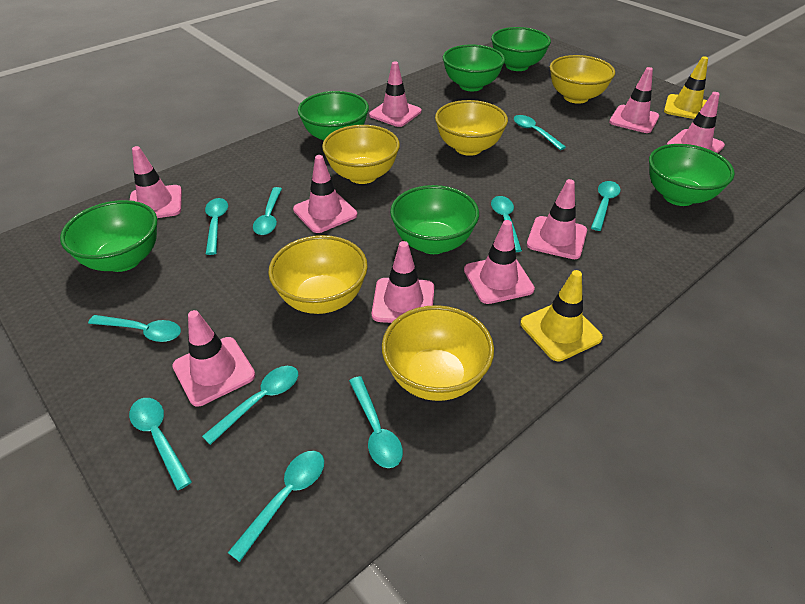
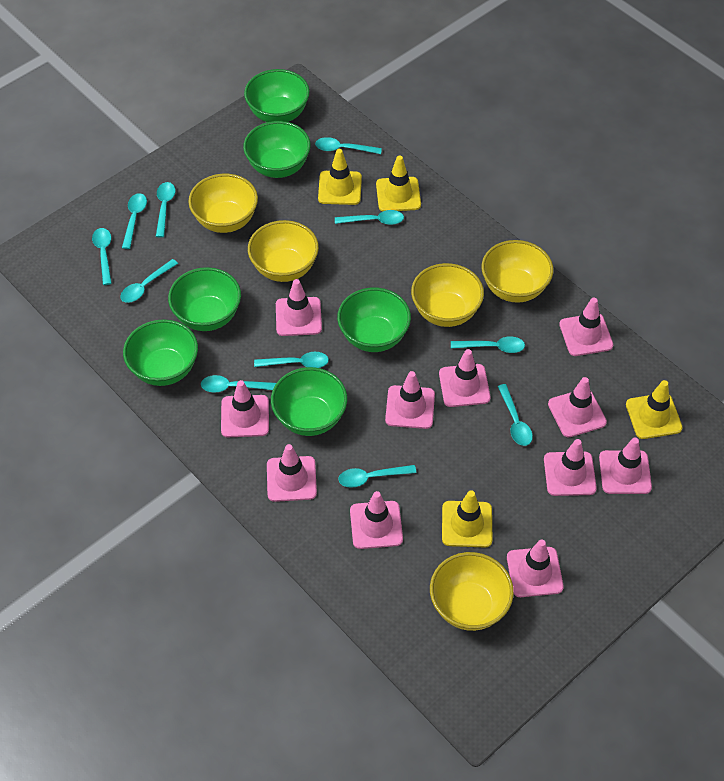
pink traffic cone: [130,146,182,218] [172,310,255,406] [293,155,357,233] [369,61,421,127] [372,241,434,323] [464,220,535,304] [527,179,587,259] [609,67,659,133] [667,92,725,153] = 9 -> [221,380,269,437] [267,444,317,502] [276,279,322,336] [350,491,403,549] [385,371,435,429] [439,349,491,407] [507,539,564,597] [544,439,597,496] [548,377,607,438] [559,298,613,356] [599,438,652,494] = 11
turquoise spoon: [88,315,181,342] [129,398,192,490] [202,366,298,445] [205,198,228,255] [228,451,324,562] [253,187,282,235] [349,376,403,468] [491,196,522,252] [514,115,566,150] [591,181,621,231] = 10 -> [92,228,112,285] [120,259,178,303] [122,193,147,249] [156,182,175,238] [201,375,276,393] [254,352,329,368] [315,137,382,154] [335,210,404,225] [338,465,416,488] [451,336,525,353] [498,384,533,446] = 11
yellow traffic cone: [520,270,603,362] [664,56,708,119] = 2 -> [318,149,362,205] [376,155,421,212] [442,490,492,548] [626,380,683,439] = 4

